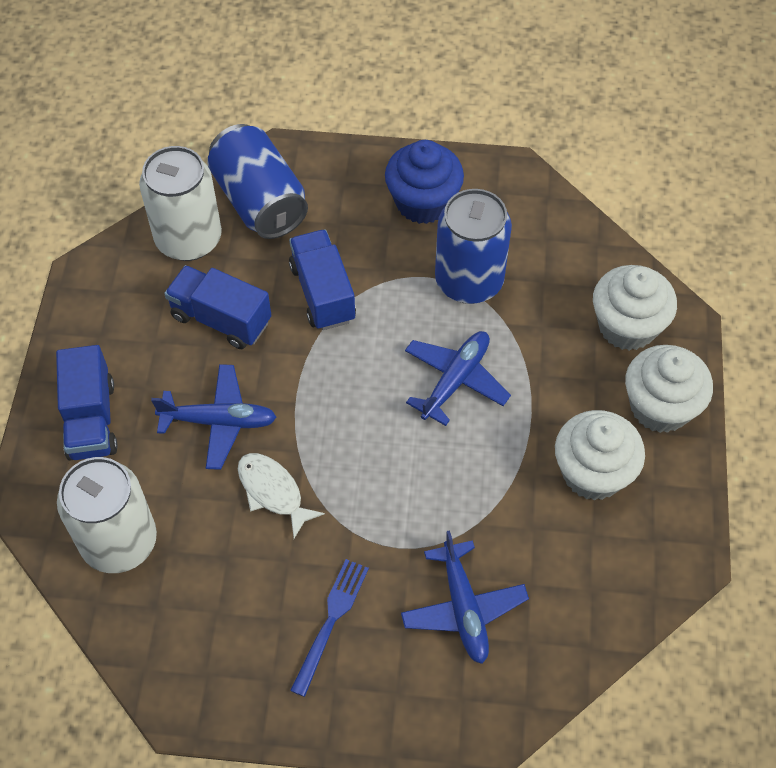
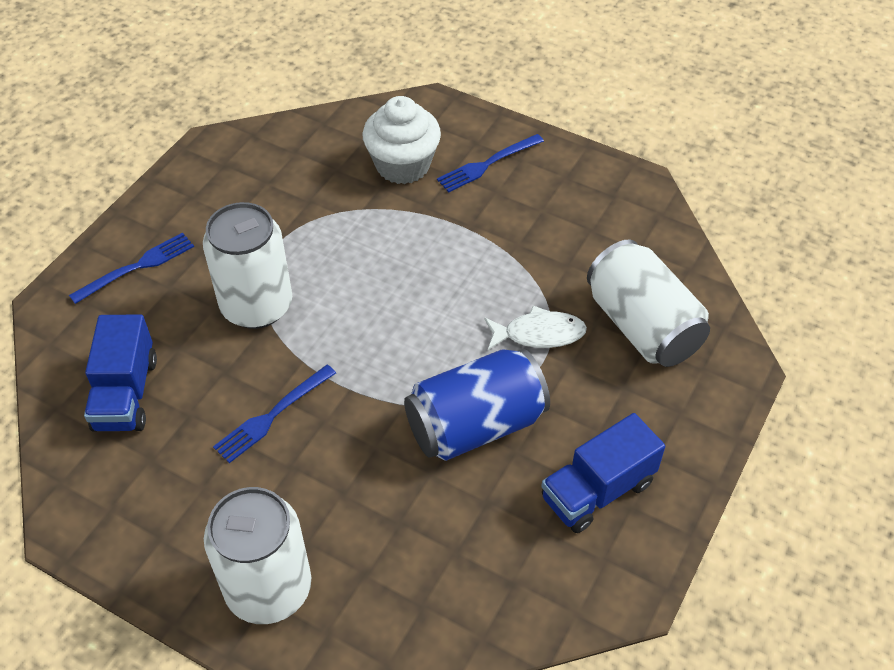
blue can: [207,124,308,239] [435,189,512,304] = 2 -> [404,349,550,461] = 1
blue cupcake: [385,140,464,224] = 1 -> none = 0
blue fork: [290,559,369,697] = 1 -> [69,233,194,304] [213,365,336,463] [437,134,544,192] = 3
blue plane: [151,364,277,470] [401,530,529,664] [405,331,511,426] = 3 -> none = 0
blue truck: [56,345,118,461] [164,265,271,349] [289,229,356,330] = 3 -> [84,314,157,431] [541,413,665,533] = 2
white can: [57,457,157,573] [139,146,222,261] = 2 -> [203,202,292,329] [204,487,311,624] [587,239,710,367] = 3
white cupcake: [555,410,645,501] [593,265,677,351] [625,345,713,433] = 3 -> [362,96,441,184] = 1

